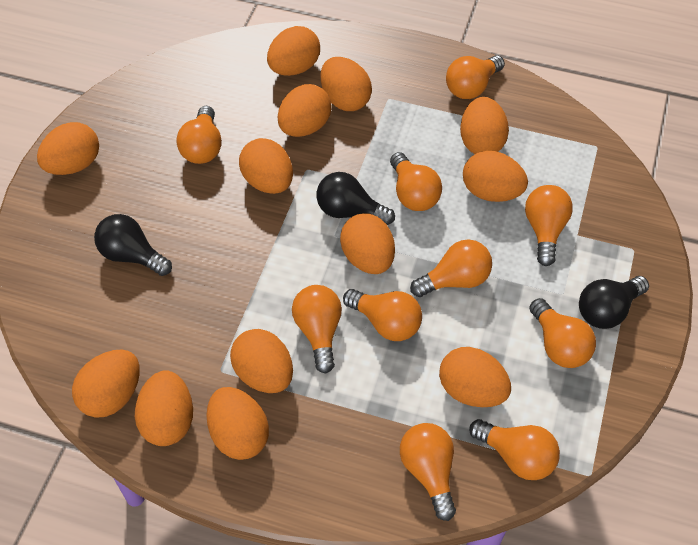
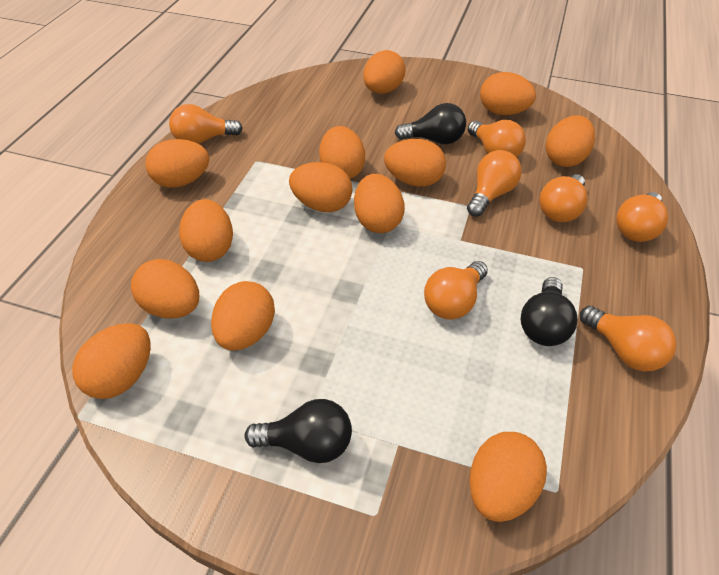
orange light bulb: [176,106,222,164] [292,285,342,373] [343,289,422,341] [390,152,442,211] [400,423,456,521] [410,239,492,297] [446,55,505,99] [469,419,560,480] [525,185,573,266] [529,298,596,368] = 10 -> [169,104,243,144] [424,261,488,320] [467,150,522,216] [468,120,526,158] [540,174,587,222] [580,306,677,372] [616,192,668,242] = 7

